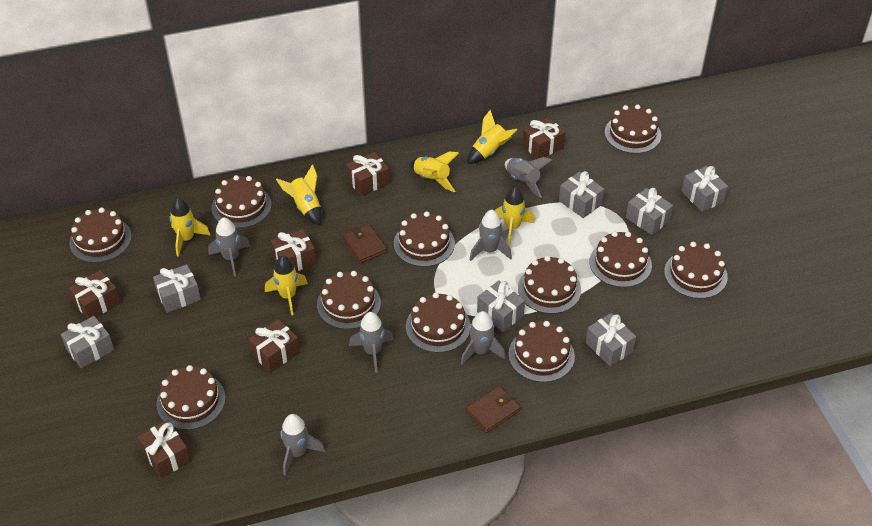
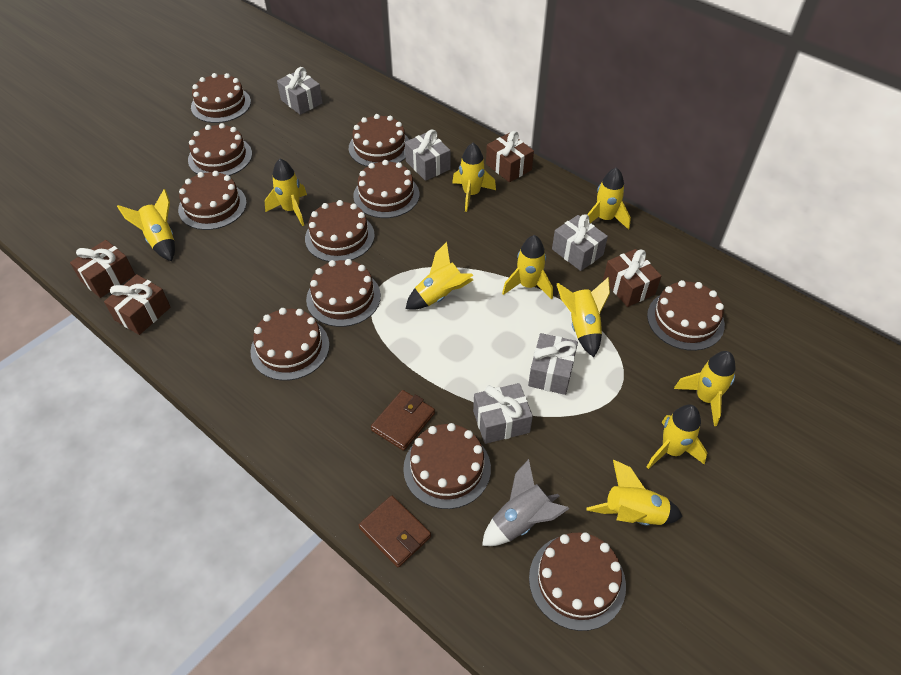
brown gift: [69,270,121,319] [138,420,191,478] [248,319,300,373] [271,229,316,271] [346,152,390,196] [522,117,565,159] = 6 -> [70,240,135,298] [104,274,171,335] [486,131,534,182] [603,249,661,307] = 4
grey gift: [61,316,114,369] [153,264,201,313] [477,280,525,332] [559,171,604,218] [586,313,636,366] [626,188,673,235] [681,166,728,212] = 7 -> [277,67,323,115] [405,130,450,181] [473,383,533,444] [528,333,578,395] [552,214,608,271] = 5
grey rocket: [208,217,251,276] [280,414,325,475] [349,312,394,373] [461,311,506,365] [469,210,512,261] [505,157,552,198] = 6 -> [482,459,569,546] = 1
yellow rocket: [170,198,211,257] [265,256,308,315] [276,164,322,225] [410,152,459,192] [467,110,517,164] [495,187,535,245] = 6 -> [117,189,175,261] [265,159,307,226] [406,242,473,310] [452,143,496,212] [502,235,553,300] [557,277,610,357] [586,460,683,526] [587,167,631,230] [647,405,708,469] [674,351,736,426] = 10

